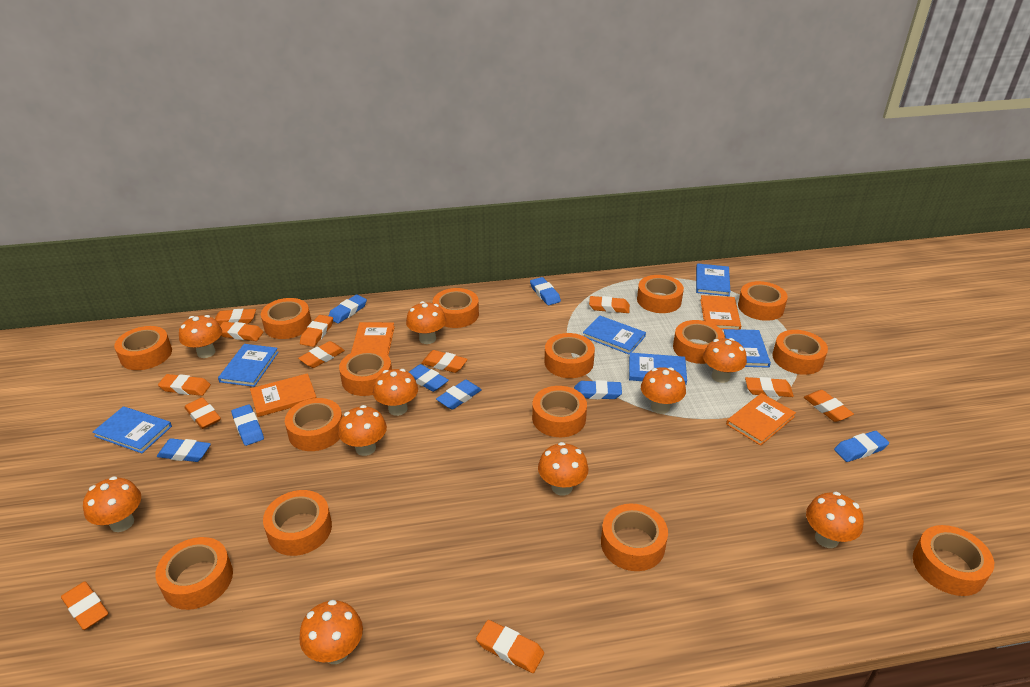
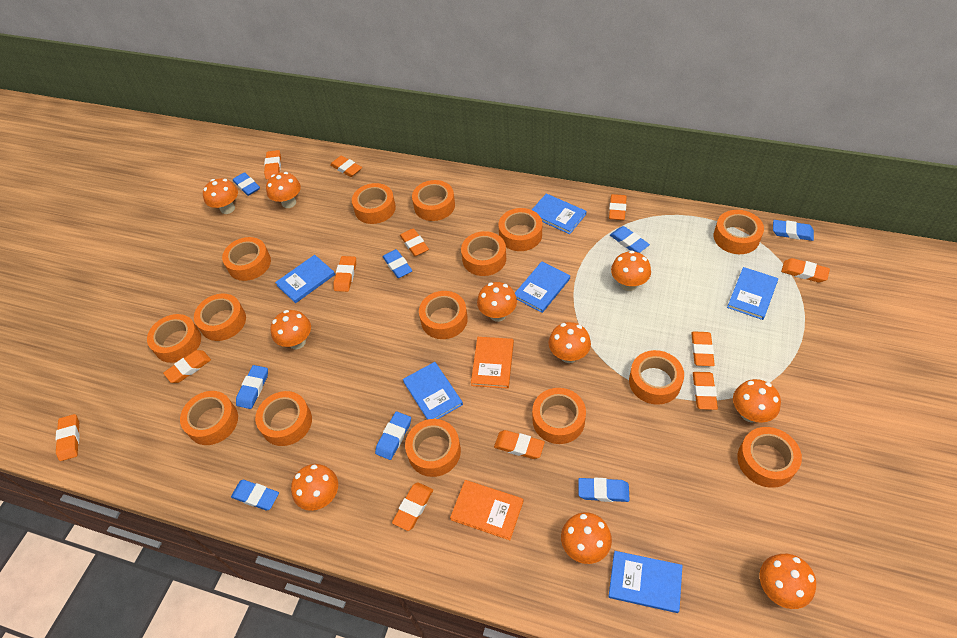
orange book: [250,373,317,417] [351,322,395,355] [700,295,741,330] [726,393,796,446] = 4 -> [450,480,524,540] [471,337,514,389] = 2

